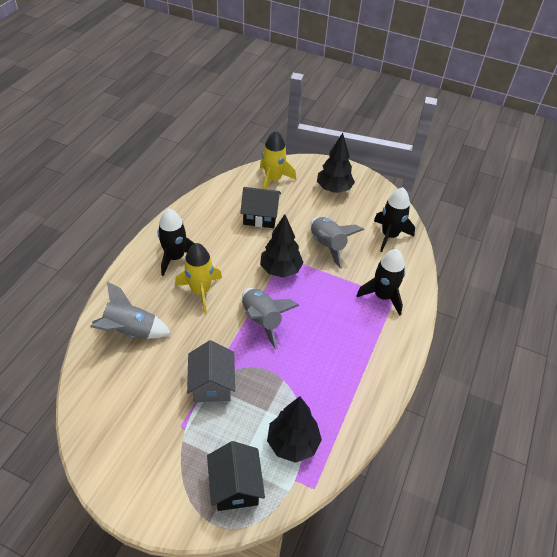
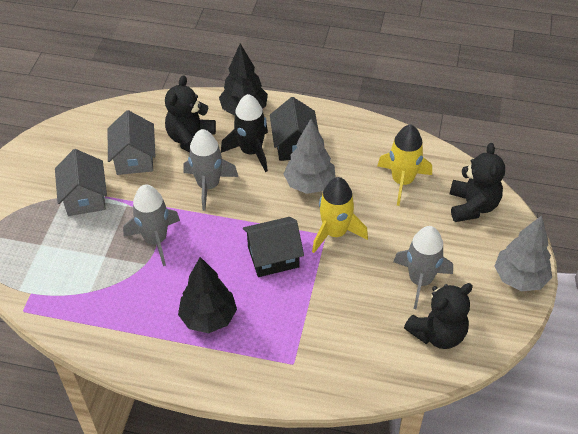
black rocket: [157,209,195,276] [356,249,405,316] [374,187,415,252] = 3 -> [221,94,268,172] = 1
black teddy bear: none = 0 -> [165,75,216,152] [404,283,473,349] [450,143,505,222] = 3
black tree: [260,214,304,278] [267,396,322,463] [317,133,355,193] = 3 -> [178,257,237,333] [219,44,268,115] = 2
grey house: [187,340,235,402] = 1 -> [55,149,107,216] [108,110,156,175] = 2
grey tree: none = 0 -> [283,119,336,194] [494,215,552,291] = 2

